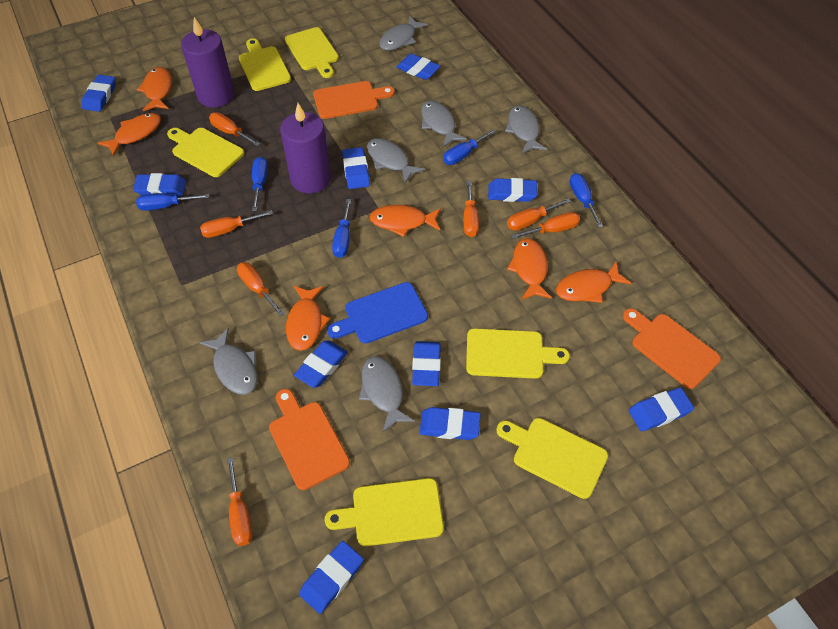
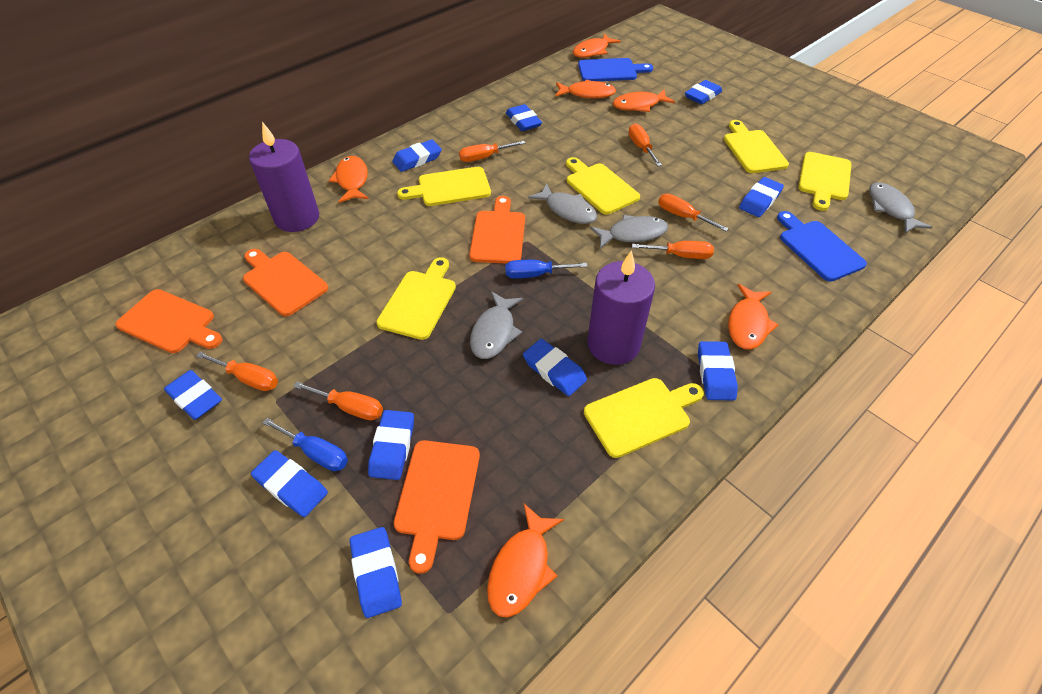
blue cutting board: [327,282,428,344] = 1 -> [578,58,653,81] [777,211,867,282] = 2
blue screwdriver: [136,193,210,211] [252,157,268,211] [332,199,351,258] [443,129,497,165] [569,173,604,228] = 5 -> [262,418,348,471] [505,260,588,279] = 2
grey fish: [200,328,258,395] [359,356,415,432] [367,138,425,183] [379,16,428,51] [421,101,467,148] [505,106,547,154] = 6 -> [470,291,523,359] [528,184,597,224] [590,215,668,248] [869,182,932,233] = 4
orange cutting board: [269,389,350,490] [313,81,395,119] [623,308,721,389] = 3 -> [116,289,222,353] [243,249,328,316] [394,440,480,574] [469,196,525,264] = 4
orange screwdriver: [200,210,273,238] [209,112,260,146] [227,457,252,546] [237,262,284,316] [463,180,479,237] [507,198,571,231] [511,212,580,239] = 7 -> [196,352,278,391] [293,382,383,420] [459,141,526,162] [628,123,662,166] [632,241,714,259] [658,194,729,231] = 6

